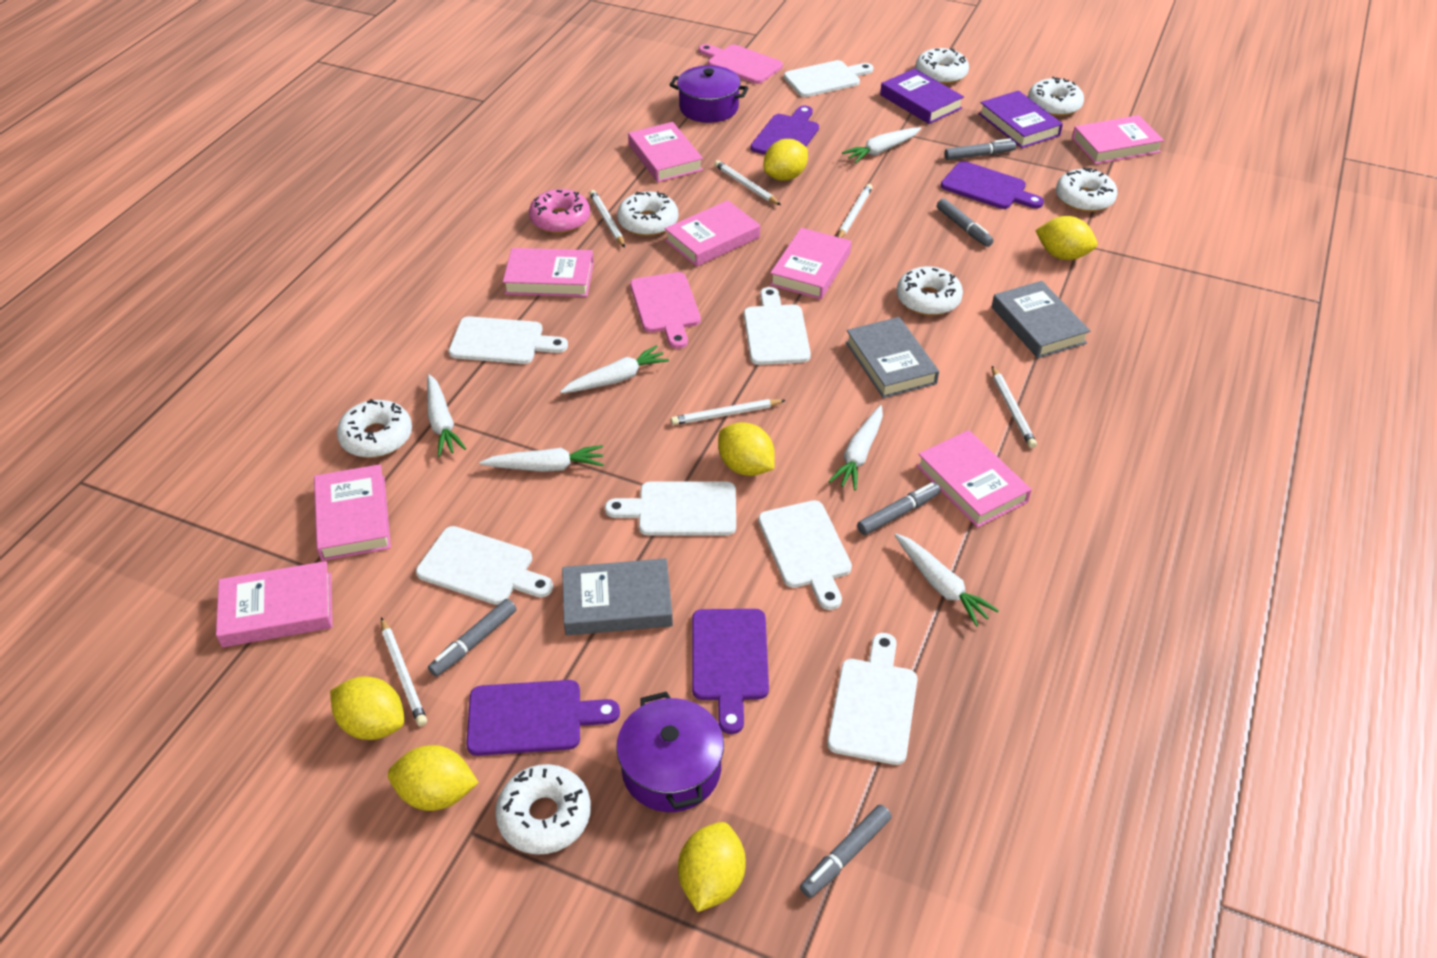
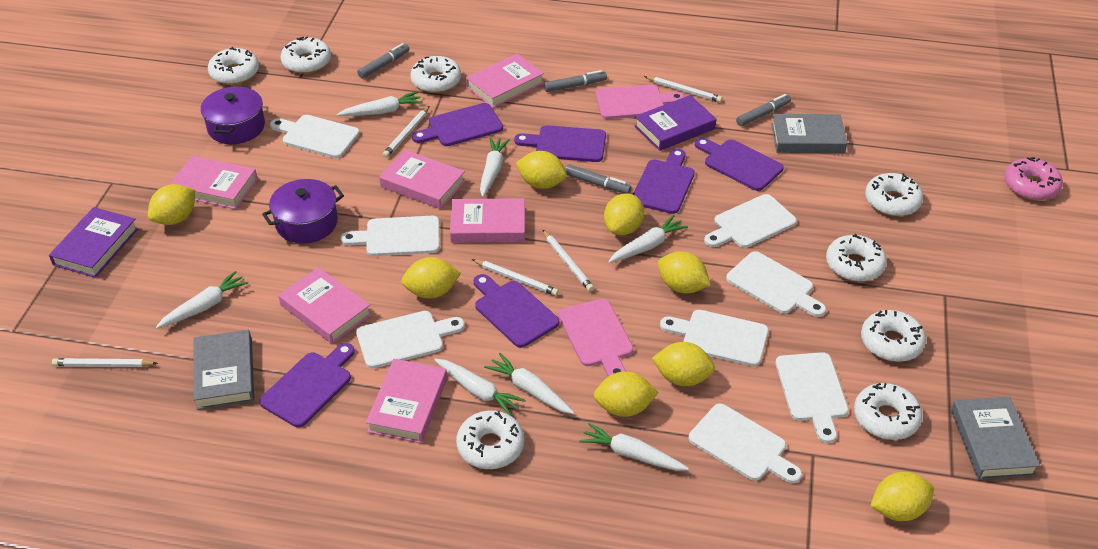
grey marker: [428,599,516,677] [800,805,892,898] [857,482,941,535] [937,198,993,247] [944,138,1016,160] = 5 -> [357,43,410,78] [544,70,607,92] [565,164,631,193] [736,94,791,126] = 4
pink book: [216,561,332,647] [314,464,391,561] [503,248,594,297] [628,122,703,182] [665,200,760,267] [770,228,851,299] [917,430,1032,528] [1072,115,1164,164] = 8 -> [169,156,258,209] [278,267,372,344] [366,359,447,443] [379,150,465,209] [450,198,525,243] [466,53,544,108] = 6
purple cutting board: [467,680,620,756] [692,609,769,734] [750,105,819,155] [941,161,1044,209] = 4 -> [259,343,355,427] [412,103,503,146] [474,274,559,348] [514,125,606,162] [633,148,695,214] [695,137,784,191] = 6
white carrot: [427,374,466,456] [480,445,604,472] [560,345,669,393] [828,405,883,491] [842,127,921,163] [895,534,999,627] = 6 -> [156,271,248,329] [337,91,423,116] [434,359,526,416] [480,137,510,197] [484,353,574,414] [579,423,689,470] [608,215,688,263] = 7
white cutting board: [416,526,553,605] [449,316,568,364] [605,481,736,535] [744,287,811,365] [758,500,852,610] [784,60,873,97] [827,633,917,765] = 7 -> [270,115,360,158] [341,216,440,256] [356,311,465,369] [660,310,768,366] [689,404,802,483] [704,194,797,248] [726,251,826,317] [775,352,849,443] = 8
white donut: [337,399,412,458] [495,764,591,855] [617,191,678,236] [896,266,963,316] [916,48,969,84] [1028,76,1084,116] [1056,167,1118,212] = 7 -> [208,47,259,85] [281,36,331,74] [410,56,461,93] [456,410,524,469] [826,234,887,282] [854,383,922,440] [861,310,926,362] [865,173,923,216] = 8
white pencil: [381,617,427,726] [589,190,625,247] [671,399,786,425] [714,160,781,205] [838,184,873,238] [992,366,1037,448] = 6 -> [52,358,158,367] [383,106,429,158] [472,259,559,296] [543,230,594,292] [644,76,722,102] = 5
yellow lemon: [330,676,404,740] [388,745,479,811] [678,822,746,912] [718,422,775,476] [764,139,808,181] [1035,216,1097,260] = 6 -> [148,184,195,225] [401,257,461,299] [516,151,567,189] [593,371,659,417] [604,193,644,235] [652,342,715,386] [658,251,710,293] [871,472,934,521] = 8

